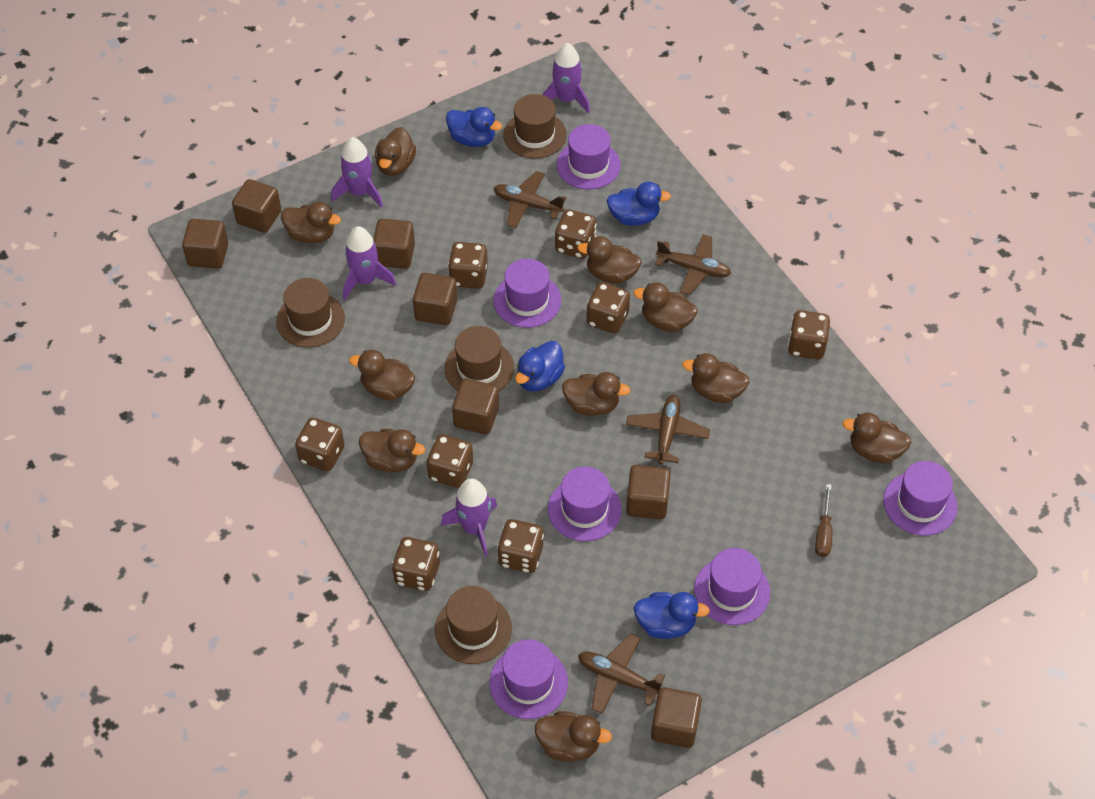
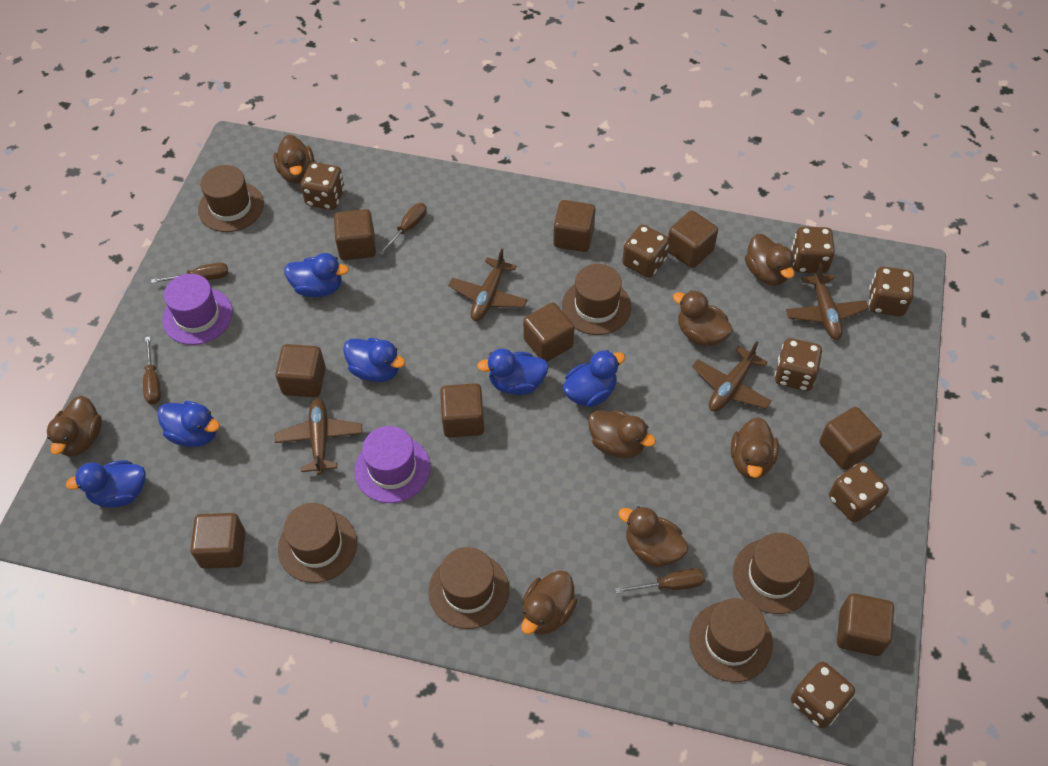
blue duck: [446,107,502,147] [515,341,565,391] [606,181,671,226] [634,592,710,639] = 4 -> [66,460,146,507] [157,401,220,447] [284,253,349,297] [343,338,405,382] [477,349,549,395] [563,350,625,407] = 6
brown cube: [182,219,228,269] [232,179,281,233] [373,219,415,269] [413,273,457,325] [452,379,499,434] [626,465,671,519] [651,687,702,748] = 7 -> [190,513,245,569] [275,344,326,397] [334,209,376,260] [440,383,484,438] [523,302,574,362] [553,200,595,252] [668,211,718,268] [819,407,882,470] [837,593,894,656] = 9
brown dice: [295,418,345,471] [392,537,440,591] [426,434,473,488] [448,242,488,289] [497,519,544,573] [555,209,597,259] [586,282,630,334] [788,310,830,359] = 8 -> [301,162,345,210] [622,225,669,278] [775,338,823,391] [791,227,835,273] [791,662,855,728] [829,462,889,522] [869,267,914,316] = 7
brown duck: [281,202,341,244] [349,350,415,400] [359,429,425,472] [375,127,416,176] [535,711,612,762] [562,372,630,416] [577,236,642,284] [633,282,698,332] [682,353,749,403] [843,413,912,463] = 10 -> [47,396,102,457] [273,135,314,184] [521,570,577,634] [588,410,656,458] [618,506,688,568] [673,290,733,347] [731,417,779,479] [745,234,795,285] = 8
brown hat: [276,278,345,348] [435,586,512,664] [444,326,514,391] [503,94,567,159] = 4 -> [198,165,264,232] [278,503,357,583] [429,547,509,629] [562,264,631,335] [689,598,773,682] [733,533,814,614] = 6
brown screwdriver: [815,484,832,557] = 1 -> [143,336,161,404] [151,263,228,283] [378,203,427,255] [615,568,705,594] = 4
purple hat: [489,639,568,719] [493,259,561,328] [548,466,622,541] [557,124,621,189] [694,548,770,625] [883,461,958,536] = 6 -> [162,274,233,345] [354,426,431,503] = 2
purple rocket: [331,137,383,208] [343,226,396,300] [441,479,497,557] [542,43,590,113] = 4 -> none = 0

